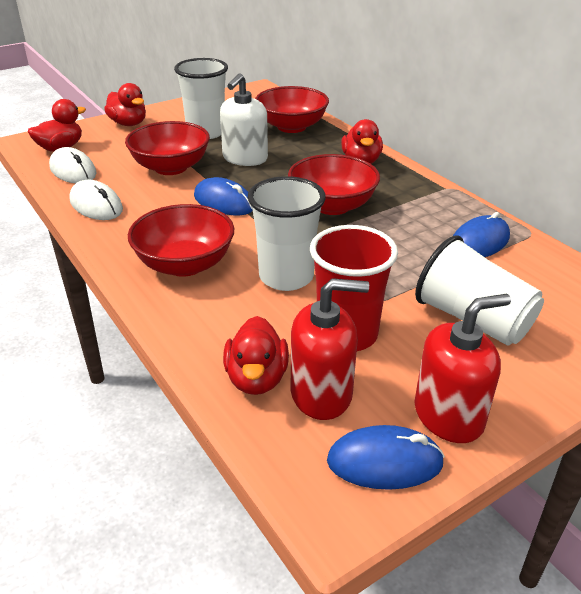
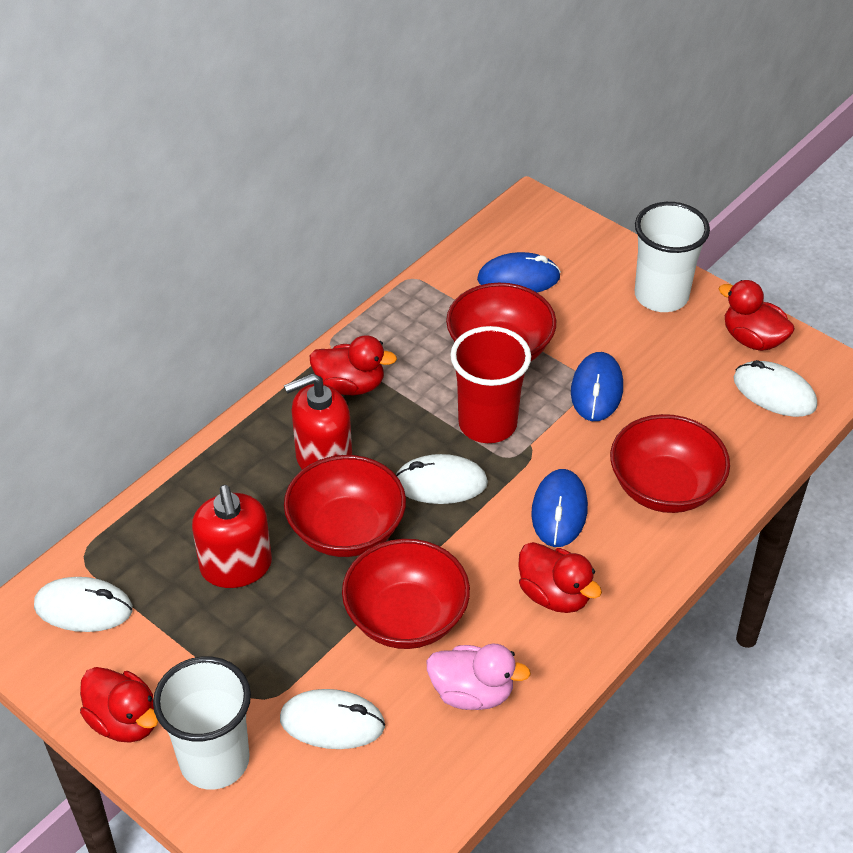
pink duck: none = 0 -> [427,644,531,710] = 1
white cup: [174,58,228,139] [248,176,326,291] [415,236,544,346] = 3 -> [153,656,251,790] [635,202,710,312] = 2
white mouse: [49,147,96,183] [69,180,123,220] = 2 -> [34,577,133,632] [280,689,385,749] [396,454,488,504] [734,360,817,417] = 4
white soap dispenser: [220,73,268,166] = 1 -> none = 0

